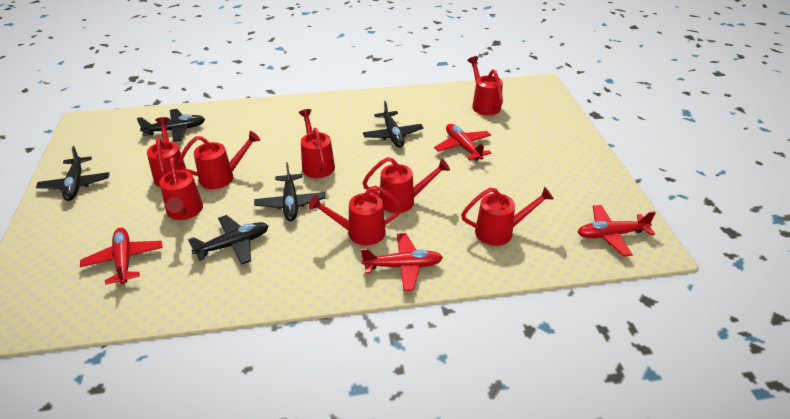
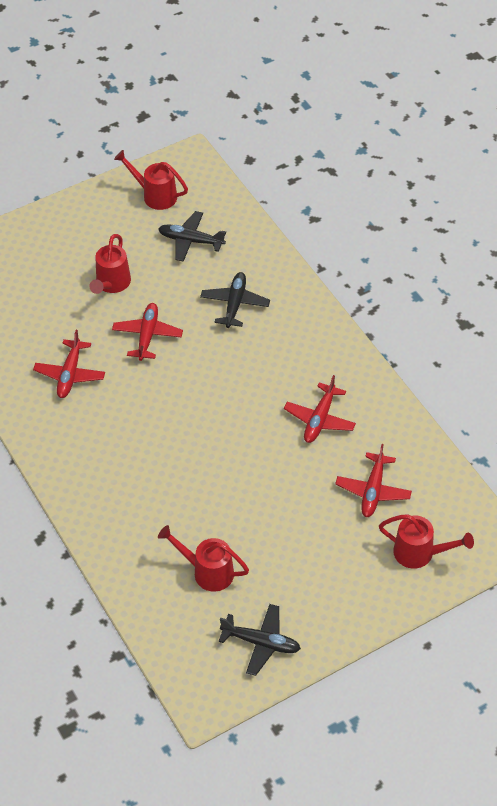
black plane: [36,146,110,201] [137,109,205,142] [188,215,268,265] [254,162,325,221] [363,101,423,148] = 5 -> [158,211,226,262] [200,272,270,328] [219,604,301,676] = 3
red watering can: [147,117,186,187] [159,157,203,220] [178,131,260,189] [299,109,335,178] [309,186,402,245] [362,157,450,213] [461,187,554,246] [467,56,503,115] = 8 -> [90,234,131,294] [114,150,188,210] [158,525,249,592] [379,514,474,569] = 4

